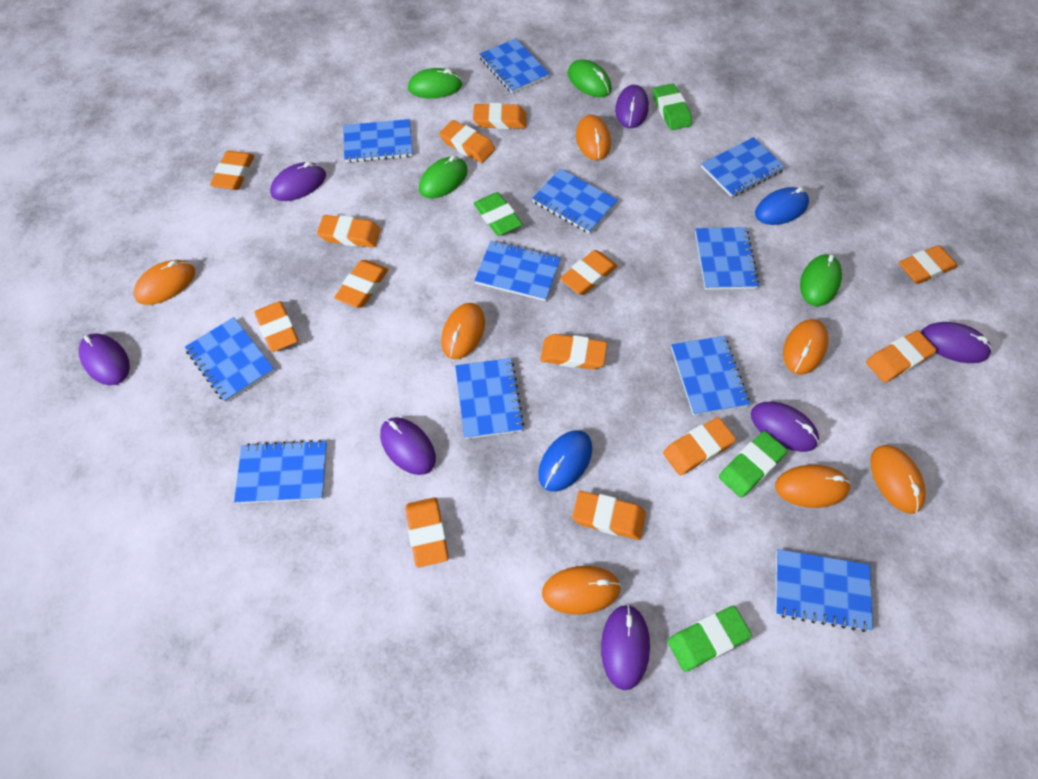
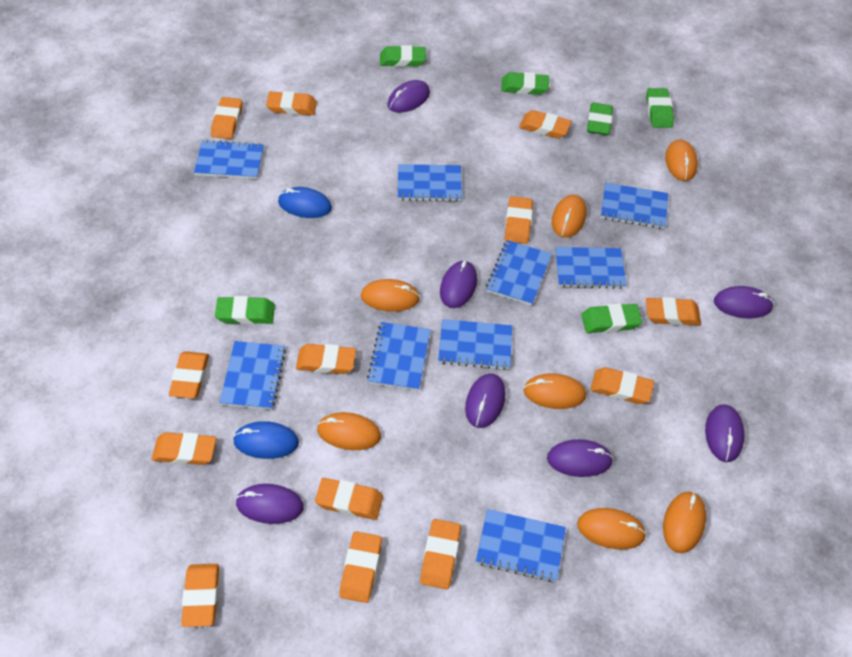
blue notebook: [185,317,275,402] [234,440,327,504] [343,119,413,163] [455,358,524,439] [474,241,561,301] [479,38,550,93] [532,169,618,234] [671,336,750,416] [695,227,759,290] [701,137,785,197] [775,549,873,632] = 11 -> [194,140,264,179] [219,341,286,410] [367,322,431,391] [398,164,462,202] [438,319,512,370] [476,509,566,582] [486,240,552,306] [555,247,627,289] [601,183,668,229] = 9
green eraser: [474,192,523,236] [653,83,692,130] [667,606,752,672] [719,431,787,497] = 4 -> [215,296,275,325] [380,45,426,67] [501,72,549,95] [581,303,642,333] [587,103,613,135] [646,88,674,128] = 6
green mouse: [408,68,462,98] [419,155,468,198] [568,59,612,97] [800,254,842,306] = 4 -> none = 0

